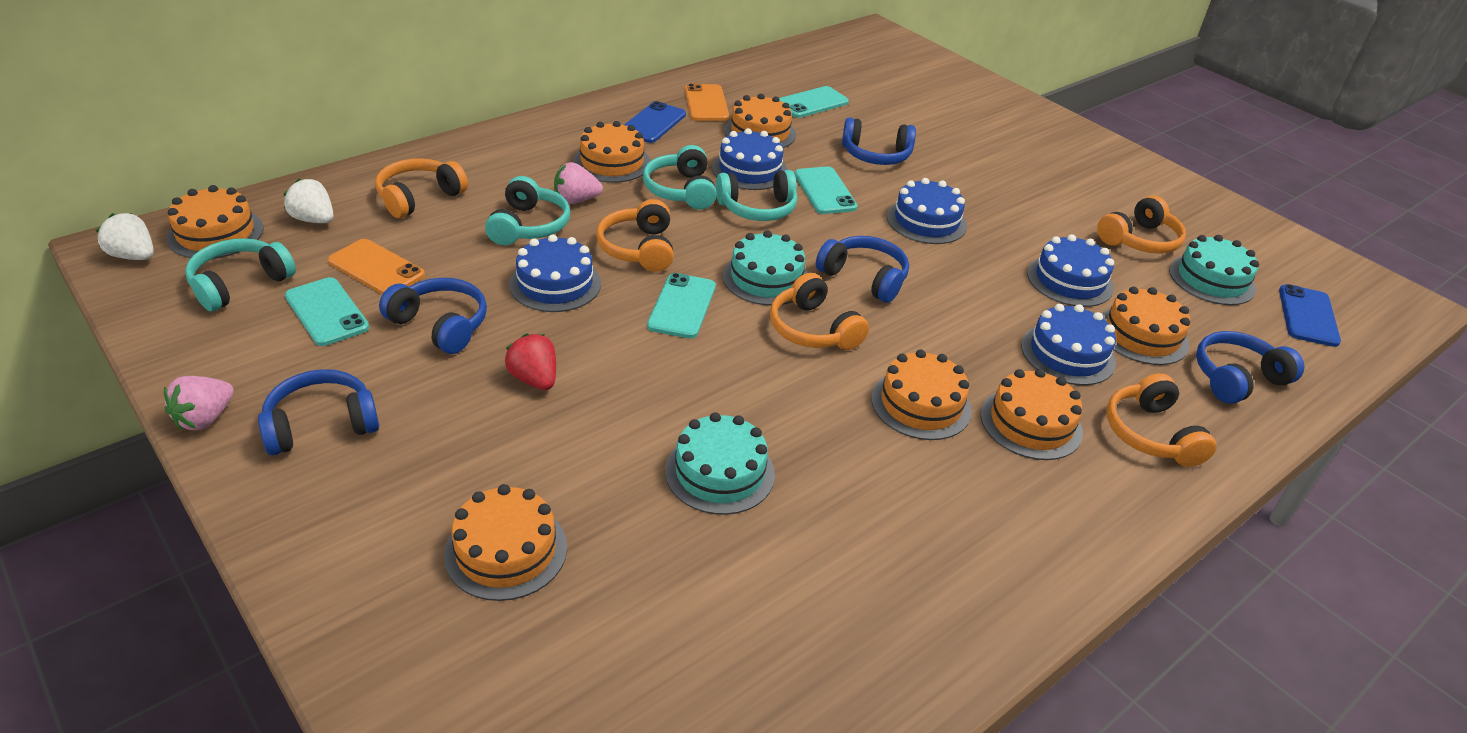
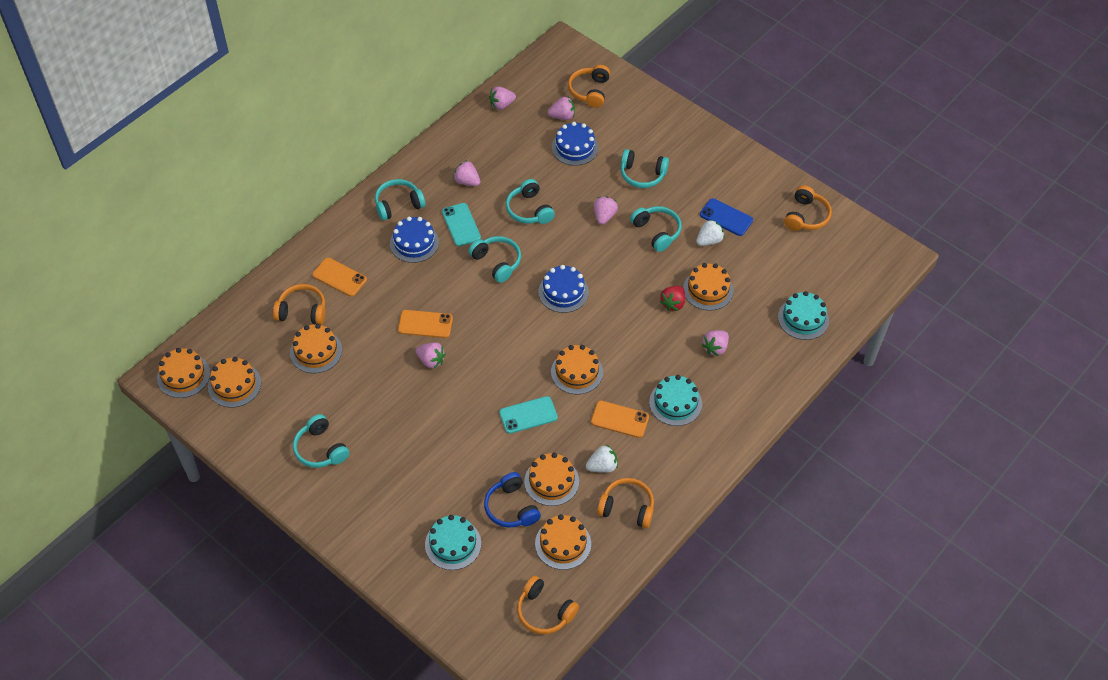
blue cake: [509,234,601,312] [712,128,788,190] [887,178,967,244] [1021,304,1116,385] [1027,234,1114,307] = 5 -> [390,217,439,263] [538,265,589,313] [552,122,599,166] = 3
blue headphones: [258,369,379,456] [379,278,487,354] [816,236,909,303] [842,118,916,165] [1196,331,1305,404] = 5 -> [484,472,541,528] = 1
blue phone: [624,101,686,143] [1279,284,1341,347] = 2 -> [700,198,753,236] = 1
orange phone: [328,239,425,295] [685,84,729,121] = 2 -> [312,258,367,297] [398,310,453,338] [591,400,649,438] = 3
pink strawberry: [164,376,234,430] [554,162,603,204] = 2 -> [416,342,446,368] [453,160,480,186] [489,86,516,110] [548,97,575,120] [594,196,618,225] [701,330,729,356] = 6
turquoise headphones: [185,238,296,312] [485,176,570,245] [643,145,717,210] [716,170,797,221] = 4 -> [293,414,349,468] [375,179,425,221] [468,236,521,283] [506,179,555,224] [621,149,669,188] [630,206,682,252] = 6
turquoise phone: [285,277,369,346] [647,273,716,338] [779,86,849,118] [795,167,858,214] = 4 -> [442,203,481,246] [499,396,558,434] = 2

